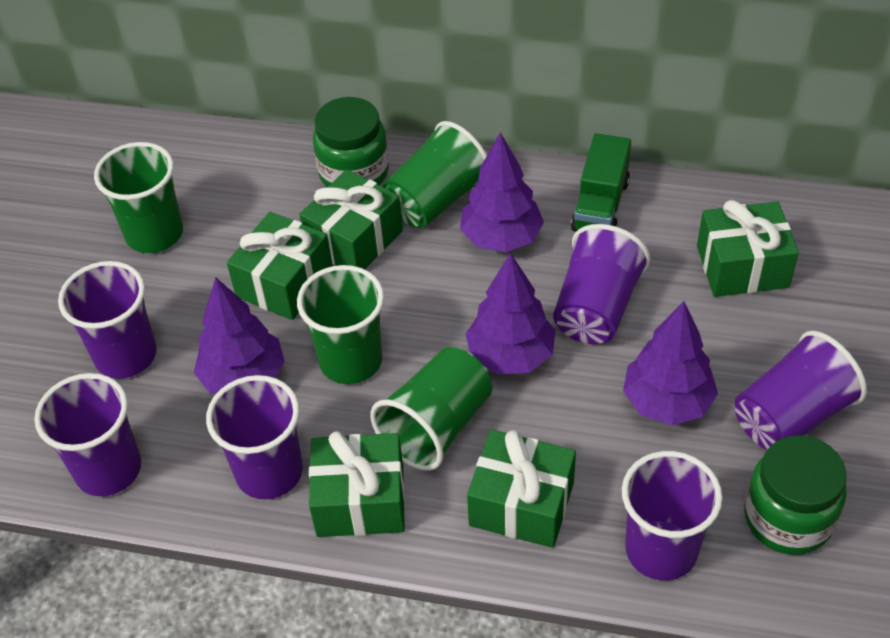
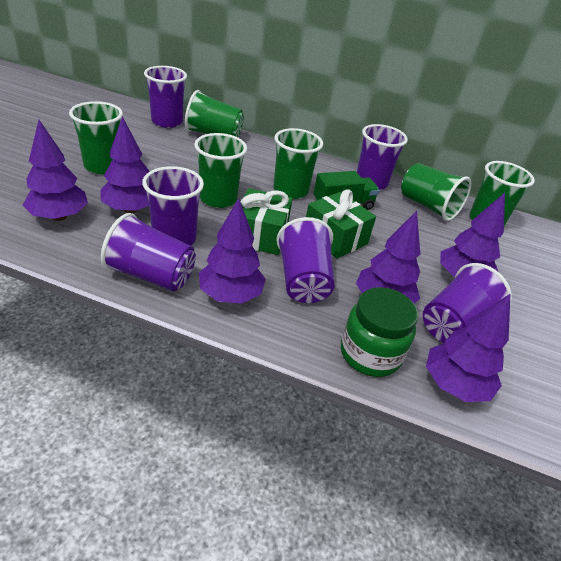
green cup: [94,142,183,253] [297,265,384,384] [370,347,492,471] [383,121,487,228] = 4 -> [69,101,123,174] [185,90,244,137] [194,133,247,208] [274,128,323,199] [401,163,471,221] [469,161,535,226] = 6
green gift: [227,212,333,320] [299,169,403,269] [309,431,405,537] [467,430,576,548] [697,200,799,297] = 5 -> [241,188,293,255] [306,189,376,259] = 2
green jar: [313,97,389,187] [744,435,847,555] = 2 -> [341,287,418,377] = 1
purple tree: [194,277,285,394] [460,132,544,252] [465,253,556,374] [623,301,718,425] = 4 -> [22,120,88,221] [101,116,149,213] [199,199,266,304] [356,211,420,304] [426,294,510,402] [440,193,505,277] = 6

